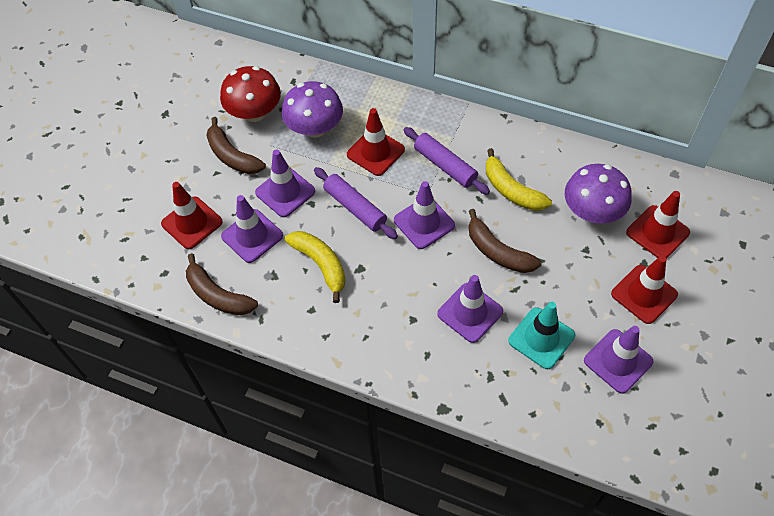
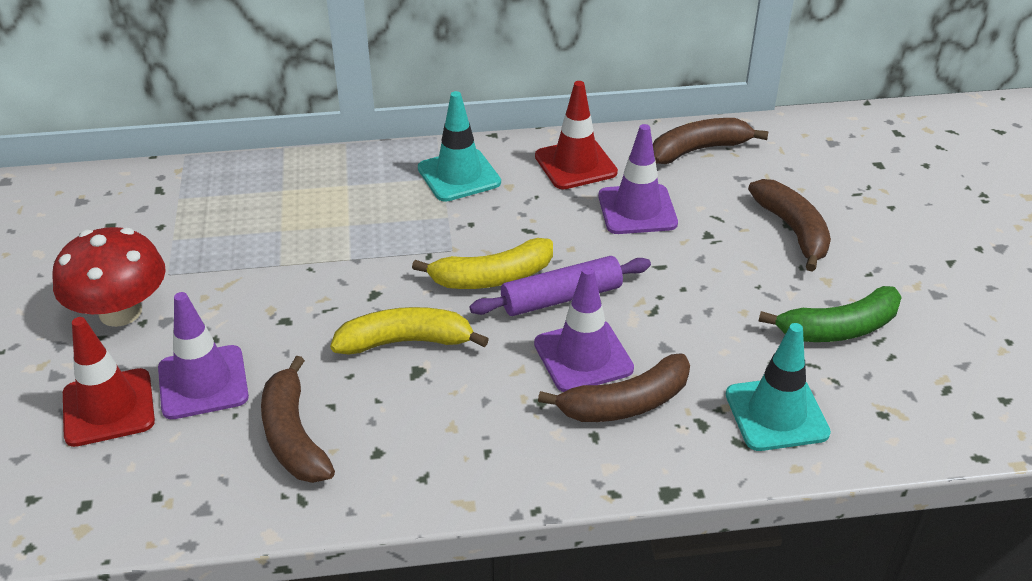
brown banana: [186,253,258,315] [206,117,266,174] [469,209,541,273] = 3 -> [261,356,335,483] [538,354,690,422] [653,118,769,164] [748,179,831,272] = 4
green banana: none = 0 -> [759,286,902,342] = 1
purple mushroom: [282,81,343,138] [565,164,632,224] = 2 -> none = 0
purple rolling pin: [314,167,398,239] [404,127,490,195] = 2 -> [469,256,651,316] = 1
purple traffic cone: [221,195,283,263] [255,149,315,217] [394,181,455,249] [437,275,503,343] [584,326,653,394] = 5 -> [158,292,249,419] [534,266,634,392] [598,124,678,234] = 3
red traffic cone: [161,182,223,249] [347,108,405,176] [611,256,678,324] [626,191,690,259] = 4 -> [63,317,155,447] [535,81,618,189] = 2
turquoise traffic cone: [508,302,575,369] = 1 -> [418,91,501,202] [726,323,831,451] = 2

